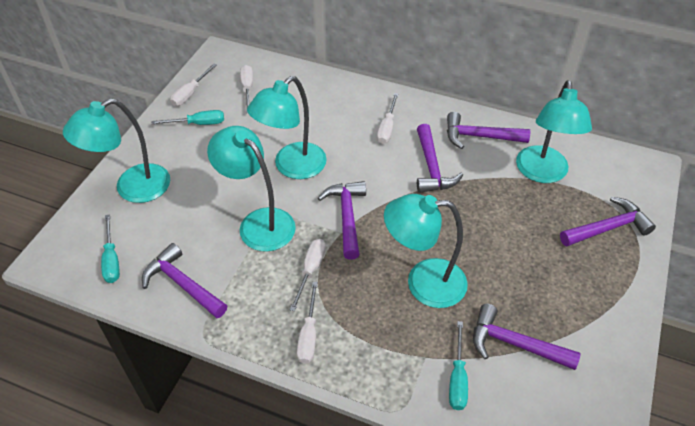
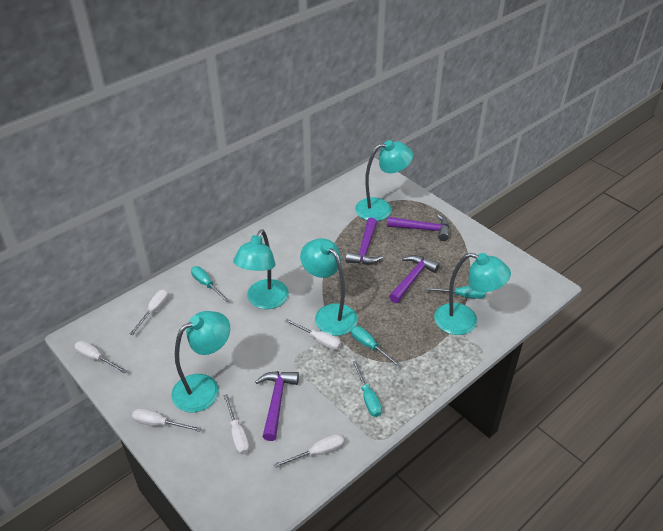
purple hammer: [142,243,227,318] [318,181,366,260] [417,124,463,193] [447,112,530,149] [473,304,581,370] [560,197,656,246] = 6 -> [255,371,299,441] [345,218,383,265] [387,214,449,241] [389,255,440,303] = 4
turquoise screwdriver: [101,214,120,283] [151,110,224,125] [449,321,468,410] = 3 -> [191,266,229,302] [351,326,401,367] [352,361,382,417] [424,286,486,299] = 4
white screwdriver: [170,64,217,106] [240,65,253,113] [290,239,326,311] [297,282,318,364] [377,93,398,144] = 5 -> [75,341,127,373] [130,289,169,335] [132,408,201,432] [224,394,249,455] [273,434,344,468] [285,319,341,350] = 6

